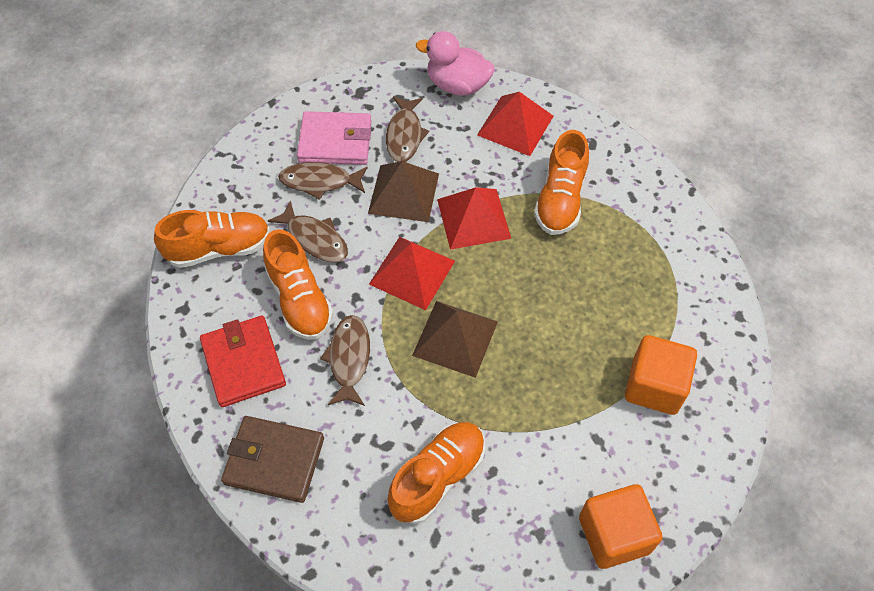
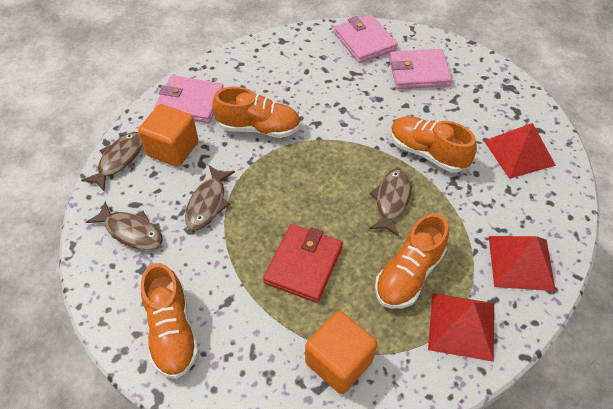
brown pyramid: [368,161,439,222] [412,301,498,378] = 2 -> none = 0
brown wallet: [221,416,324,503] = 1 -> none = 0
pink duck: [416,31,494,96] = 1 -> none = 0
pink wallet: [297,111,372,165] = 1 -> [154,75,224,123] [334,14,398,63] [389,49,452,89] = 3

